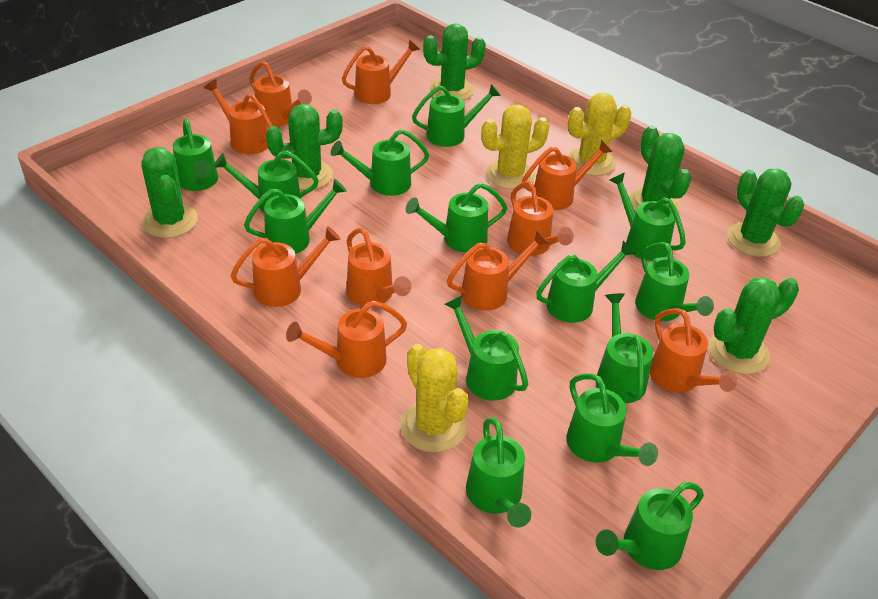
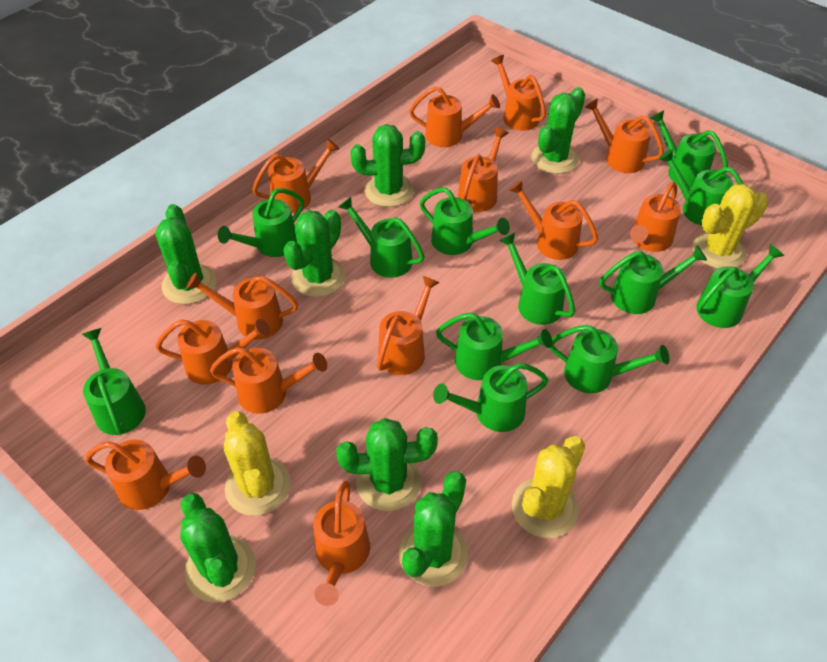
green cactus: [141,147,198,238] [266,104,343,190] [423,23,486,100] [629,125,691,211] [709,277,799,374] [727,169,804,257] = 6 -> [155,204,217,304] [180,493,255,603] [283,209,346,297] [336,418,438,511] [350,124,425,207] [399,471,468,587] [531,87,585,174] = 7
green watering can: [173,119,218,191] [214,151,319,213] [244,179,347,254] [331,129,429,196] [406,183,508,253] [412,84,501,147] [445,295,528,401] [466,417,531,528] [536,241,636,323] [566,373,658,466] [595,482,704,570] [596,293,653,403] [610,172,686,261] [635,242,714,321] = 14 -> [82,328,146,435] [218,188,304,257] [338,197,425,278] [420,187,510,255] [433,363,548,432] [436,312,552,380] [499,233,575,325] [549,325,669,393] [599,246,707,314] [650,110,728,188] [659,149,743,225] [696,244,784,328] = 12
orange watering can: [204,79,272,154] [231,226,340,307] [249,61,312,127] [286,301,407,378] [342,40,420,104] [346,228,411,306] [447,231,549,311] [507,181,574,256] [522,140,612,210] [650,308,737,392] = 10 -> [85,440,206,510] [156,319,270,385] [186,273,298,340] [210,347,327,414] [252,139,340,213] [313,481,370,606] [377,276,440,375] [409,86,500,147] [458,128,508,212] [491,55,546,131] [509,180,598,260] [585,98,664,173] [630,182,681,252] = 13

